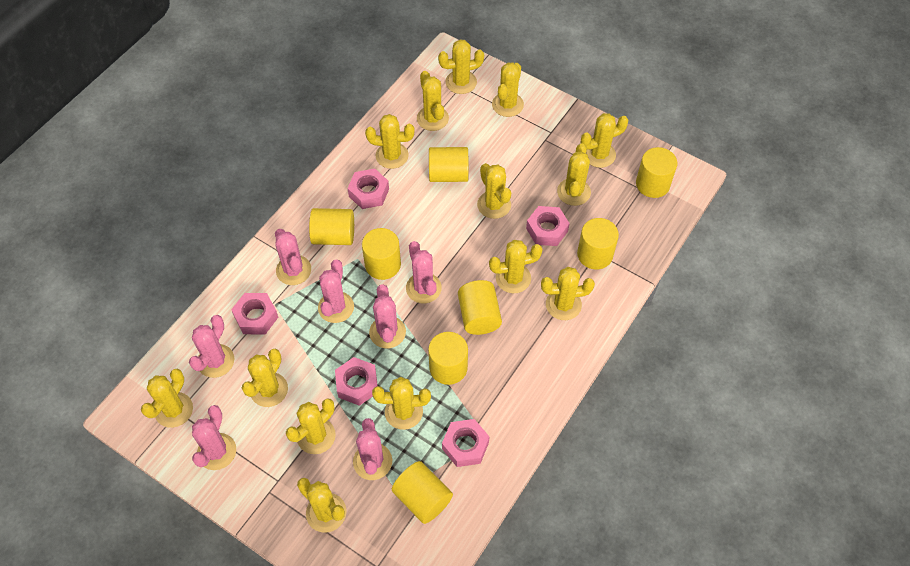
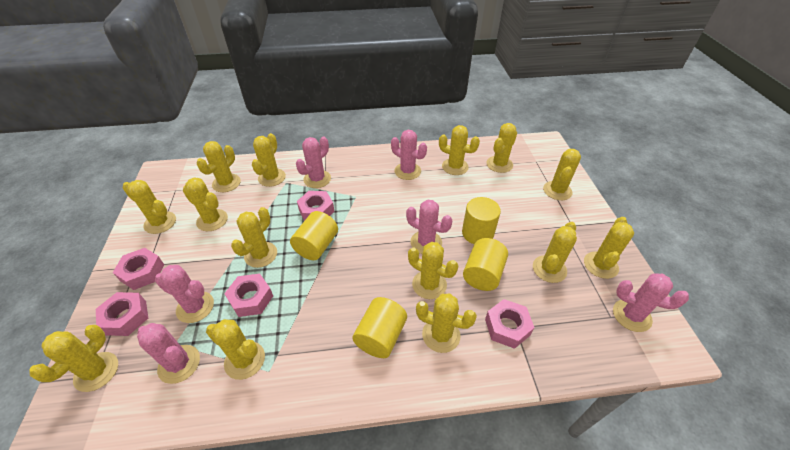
pink cactus: [189,315,234,378] [192,405,236,470] [275,229,311,285] [318,260,354,323] [353,418,392,480] [369,284,406,348] [406,241,442,303] = 7 -> [137,323,200,384] [155,265,214,323] [296,137,331,188] [391,130,427,180] [406,200,452,254] [613,273,689,332] = 6
yellow cylinder: [309,208,354,245] [362,228,401,280] [392,461,453,524] [428,332,468,385] [429,147,468,182] [458,280,502,335] [577,218,619,269] [636,147,677,198] = 8 -> [290,211,338,260] [352,297,407,358] [462,197,501,244] [463,238,508,291] = 4

